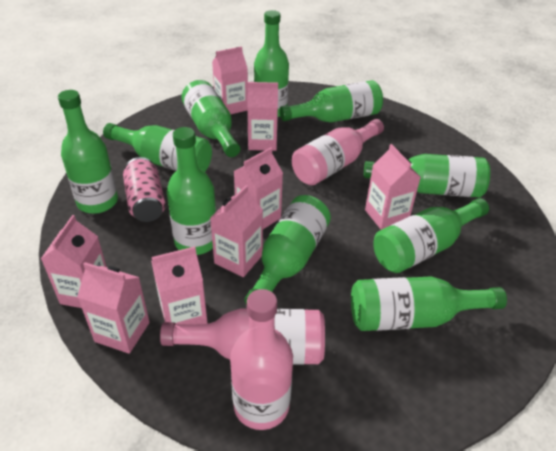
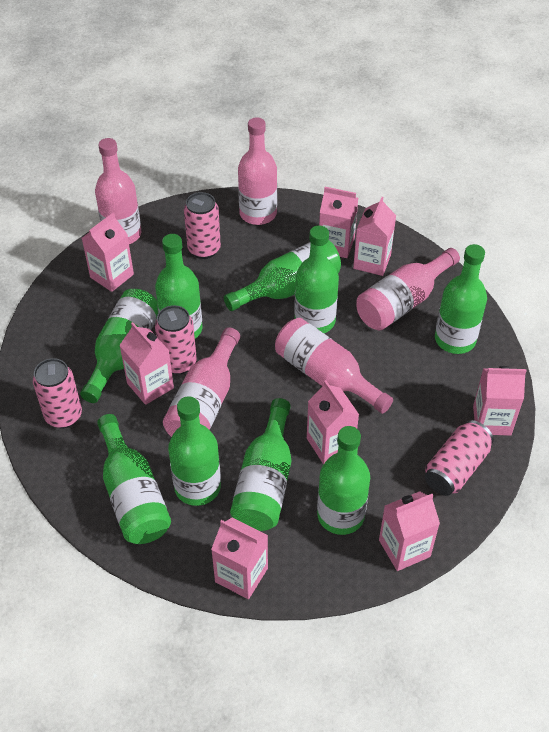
green bottle: [58,90,118,214] [103,123,212,172] [166,127,216,255] [182,80,240,157] [245,195,331,305] [254,10,289,117] [280,80,383,123] [351,276,507,331] [364,154,490,197] [373,198,489,273] = 10 -> [80,289,158,403] [97,414,171,544] [155,234,203,339] [168,396,221,506] [224,240,341,311] [230,398,291,531] [294,225,339,333] [317,426,370,535] [435,244,487,354] = 9
pink bottle: [160,308,325,365] [230,289,293,430] [292,119,384,185] = 3 -> [95,138,141,244] [163,327,240,437] [238,117,277,225] [275,318,393,414] [356,248,460,330] = 5
pink can: [123,157,166,222] = 1 -> [33,358,82,428] [155,305,197,375] [184,192,221,259] [425,420,494,496] = 4

